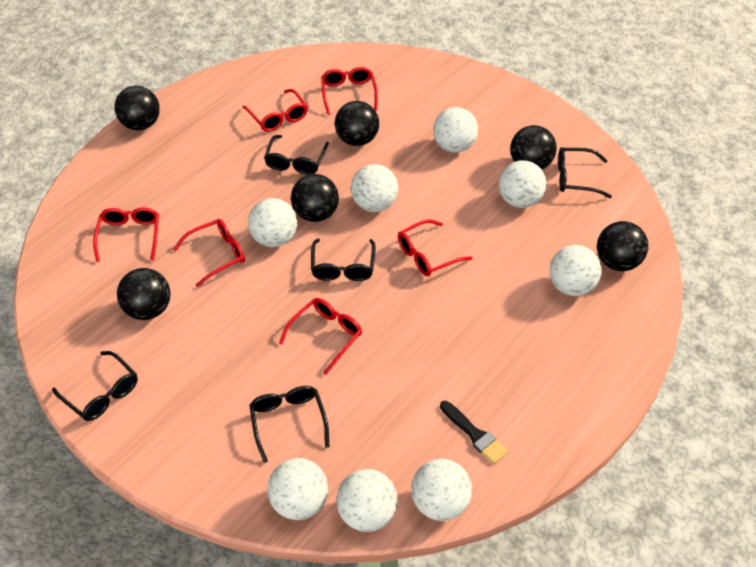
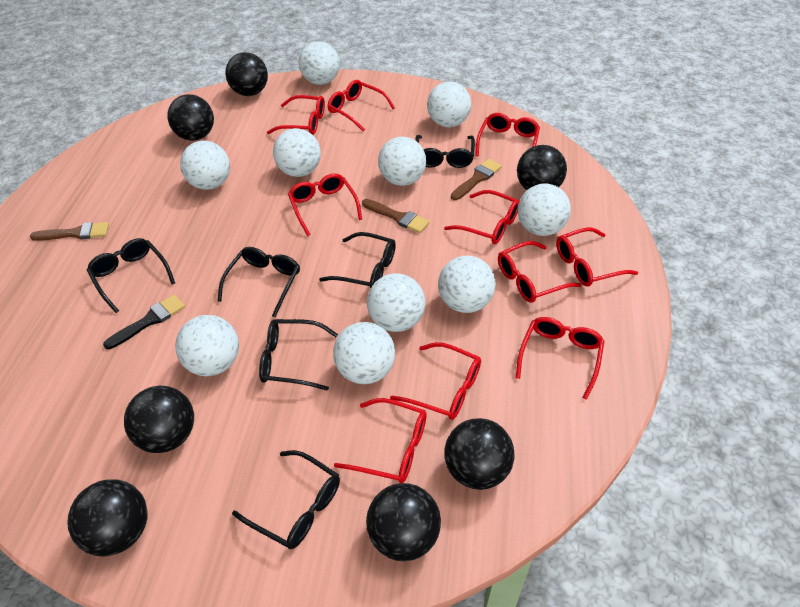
black ball: [114,86,160,130] [117,268,170,320] [291,174,339,222] [335,101,379,146] [510,125,557,169] [597,221,648,271] = 6 -> [67,479,148,557] [124,386,194,453] [167,94,214,141] [225,52,268,96] [366,483,441,561] [444,418,515,490] [517,145,567,190] = 7
black glasses: [52,351,138,421] [249,386,329,463] [264,135,329,175] [311,239,376,281] [558,147,612,198] = 5 -> [87,238,175,313] [217,247,300,317] [232,450,340,549] [259,319,338,391] [319,232,396,289] [415,135,475,168] = 6
brown brush: none = 0 -> [30,222,109,241] [362,199,430,233] [451,159,502,200] = 3
red glasses: [93,207,159,262] [173,219,245,287] [242,89,308,132] [279,298,362,375] [321,67,378,115] [398,219,473,277] = 6 -> [267,95,325,135] [288,173,362,236] [328,80,395,132] [334,398,427,483] [390,342,481,420] [444,190,520,244] [475,113,540,156] [498,241,581,303] [516,317,605,400] [556,227,638,287] = 10
white ball: [248,198,297,247] [267,458,328,520] [336,469,398,532] [351,164,398,212] [411,459,472,521] [433,107,478,153] [499,160,546,208] [549,245,602,296] = 8 -> [175,315,239,376] [180,141,230,190] [273,128,321,177] [299,41,340,85] [333,322,395,384] [367,273,425,332] [378,137,426,186] [427,81,471,127] [438,256,496,313] [518,184,571,236] = 10

